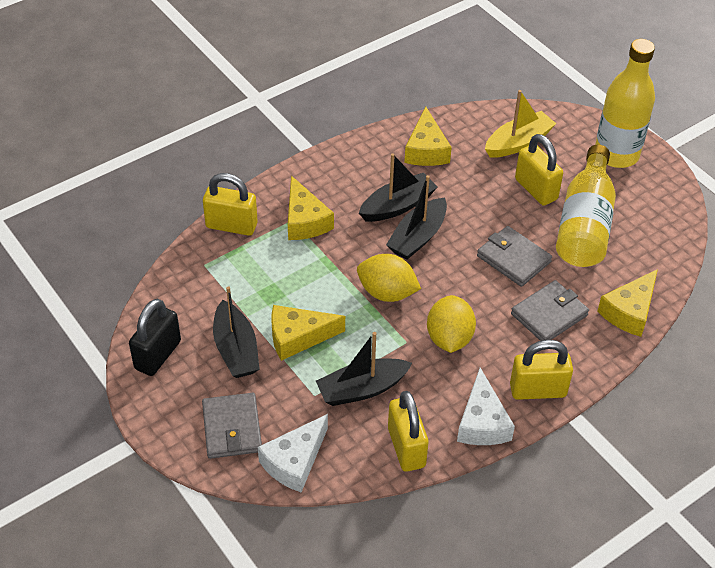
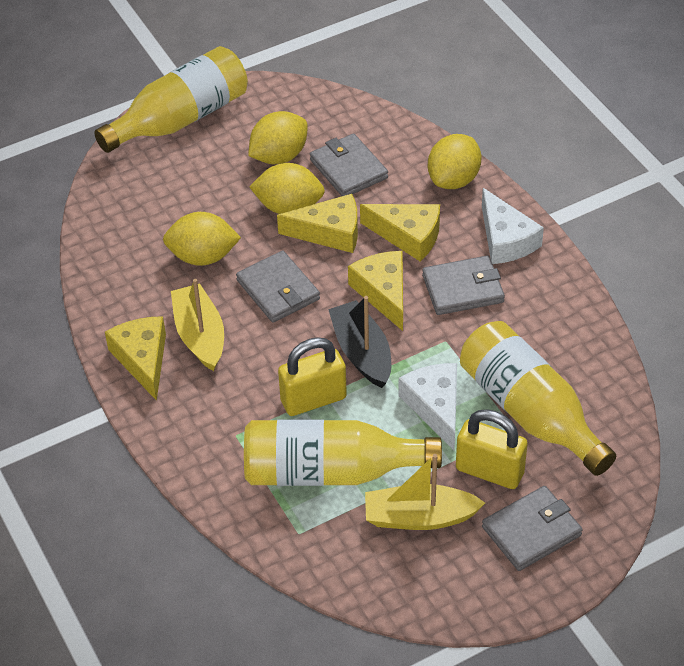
black boat: [213,286,260,378] [316,332,412,406] [359,153,438,222] [386,175,447,260] = 4 -> [328,296,391,388] = 1
black padlock: [129,299,181,376] = 1 -> none = 0
grey wallet: [202,393,262,459] [477,226,552,287] [511,280,589,341] = 3 -> [236,250,320,323] [310,133,388,196] [422,256,505,315] [482,486,583,571] = 4
yellow boat: [485,90,556,158] = 1 -> [171,279,224,371] [365,454,485,530] = 2
yellow bottle: [556,145,616,267] [595,39,655,168] = 2 -> [94,46,248,153] [244,420,442,486] [460,321,616,476] = 3
yellow lemon: [357,254,421,302] [427,295,476,353] = 2 -> [163,212,241,266] [248,111,308,164] [249,163,325,214] [428,134,482,189] = 4
yellow padlock: [203,173,258,236] [388,391,429,472] [510,340,573,400] [515,134,563,206] = 4 -> [278,337,347,416] [456,409,528,489] = 2

